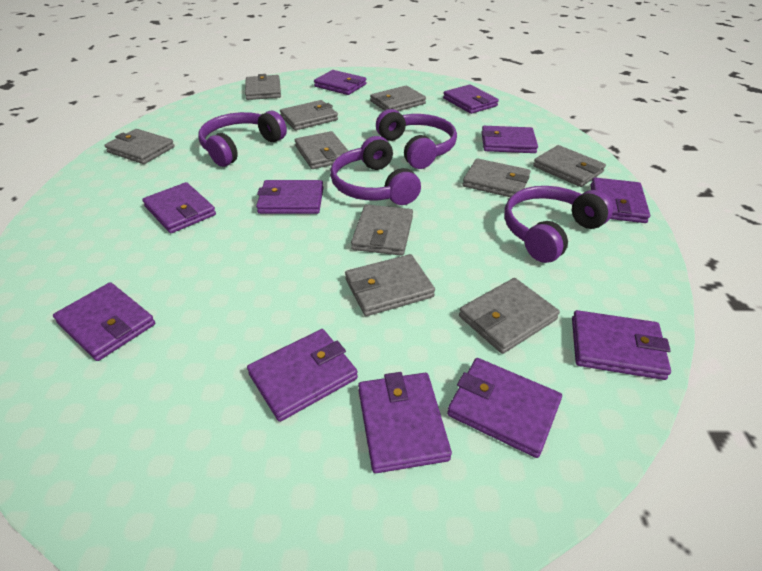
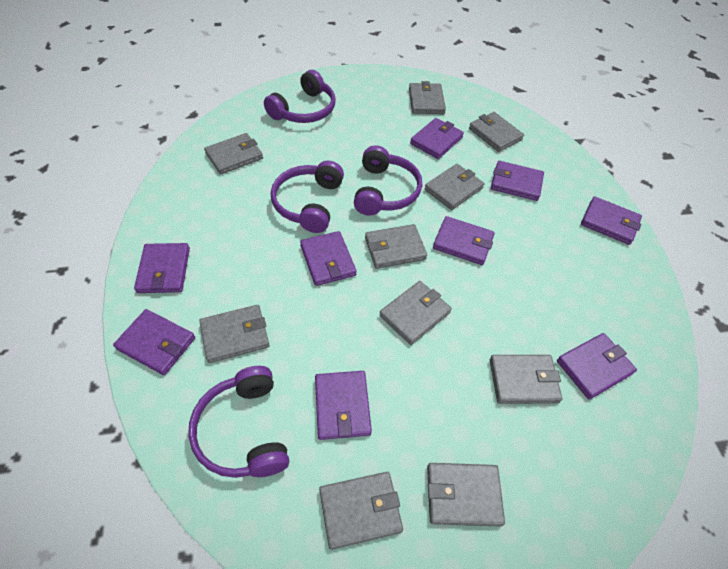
purple wallet: [53,282,155,361] [142,182,216,233] [247,329,358,422] [256,180,324,214] [314,70,366,95] [358,372,452,473] [443,85,499,114] [447,358,562,458] [482,126,538,153] [572,310,671,380] [591,177,650,223] = 11 -> [113,309,195,375] [134,243,190,293] [300,231,357,286] [315,371,372,440] [410,118,464,159] [433,216,495,265] [491,161,544,201] [557,333,637,399] [581,196,642,245] = 9

